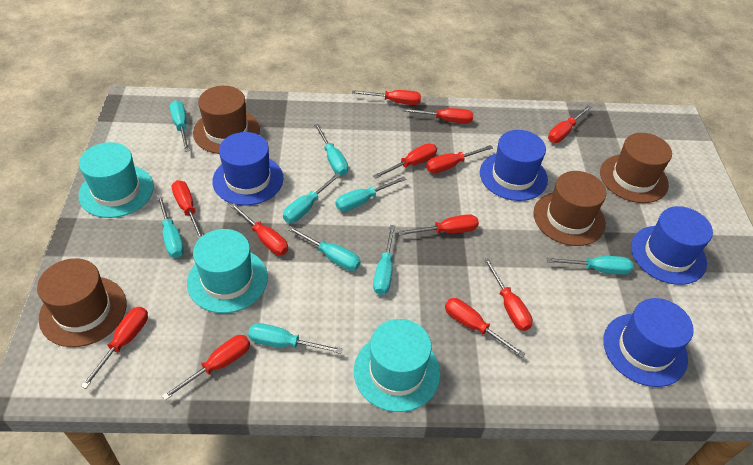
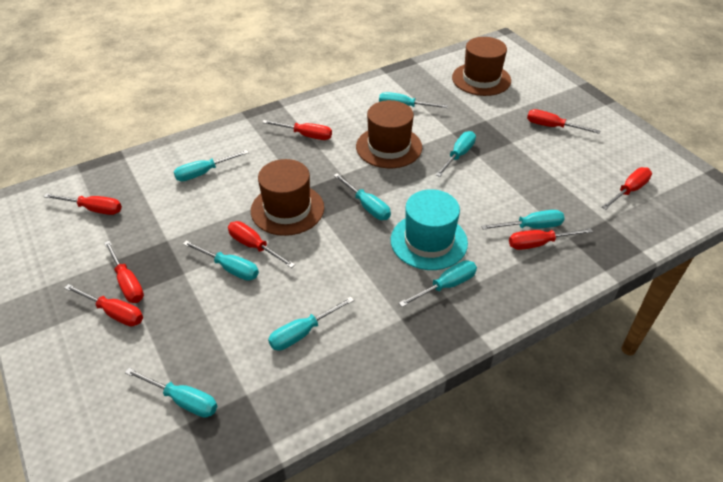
blue hat: [212,132,283,206] [480,130,548,201] [603,298,694,387] [631,206,713,285] = 4 -> none = 0
brown hat: [37,258,127,347] [193,86,260,154] [533,171,606,246] [600,133,672,203] = 4 -> [251,159,324,236] [356,100,422,168] [452,37,511,96] = 3
red screwdriver: [81,307,148,389] [162,335,250,400] [172,180,203,239] [230,203,288,255] [352,90,421,105] [373,143,437,178] [398,214,479,236] [402,108,473,124] [426,145,493,173] [445,298,525,358] [484,258,533,331] [548,105,591,143] = 12 -> [44,193,122,215] [64,284,143,326] [104,241,144,303] [228,221,295,268] [262,120,332,140] [509,228,593,250] [527,109,600,134] [602,167,652,210] = 8
turquoise hat: [78,142,154,218] [187,229,268,313] [354,319,441,412] = 3 -> [391,189,468,270] = 1

